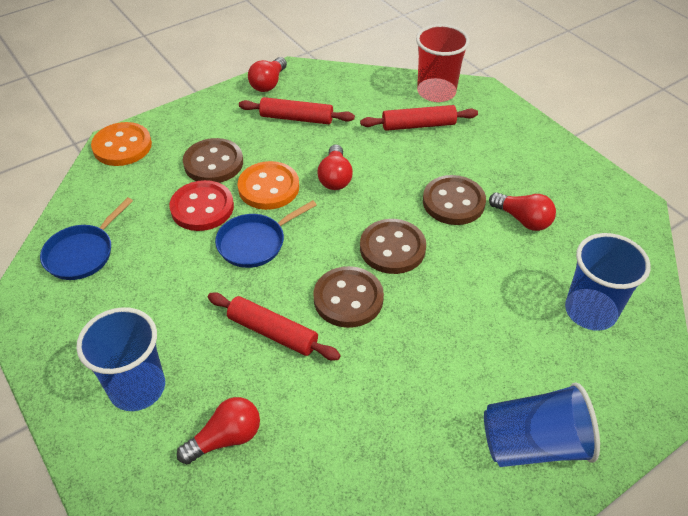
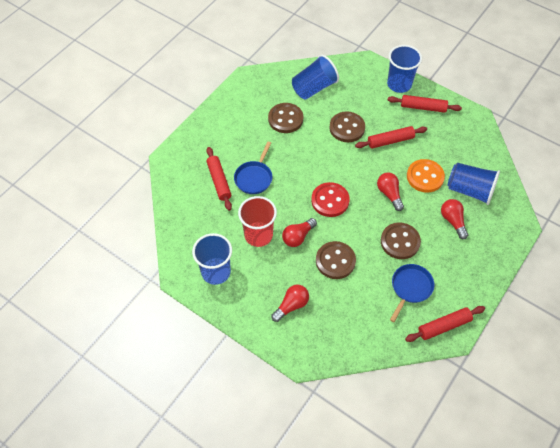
blue cup: [76,307,165,411] [484,382,600,467] [565,233,651,331] = 3 -> [192,233,232,285] [292,55,339,100] [387,45,422,93] [447,163,500,205] = 4
orange button: [91,122,152,166] [238,161,299,210] = 2 -> [407,159,445,193] = 1
red rolling pin: [208,292,341,360] [239,97,355,124] [360,105,478,131] = 3 -> [206,147,232,211] [355,126,427,148] [388,95,462,113] [405,306,485,342] = 4

